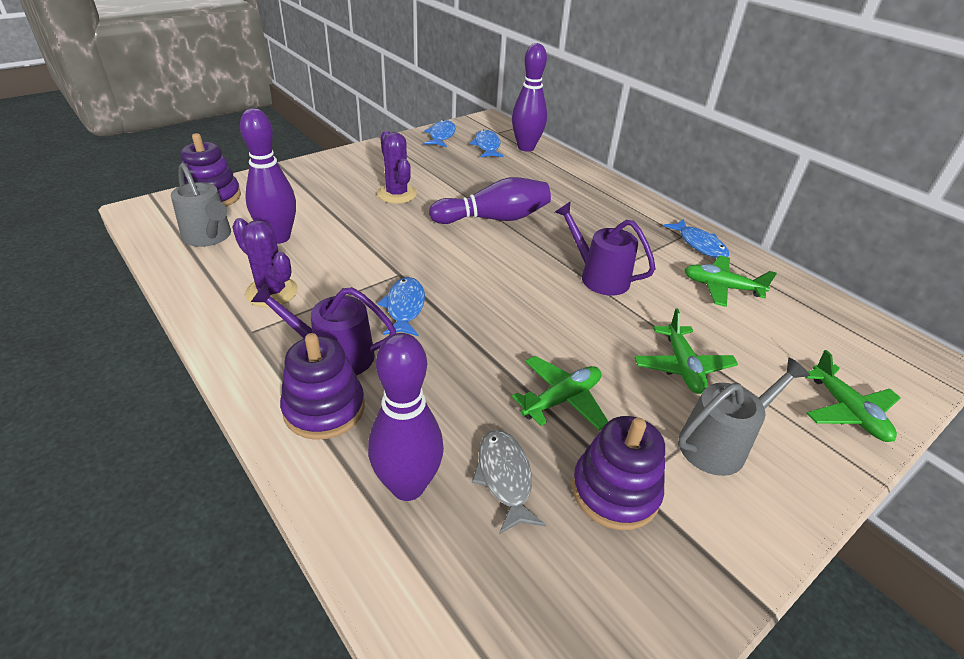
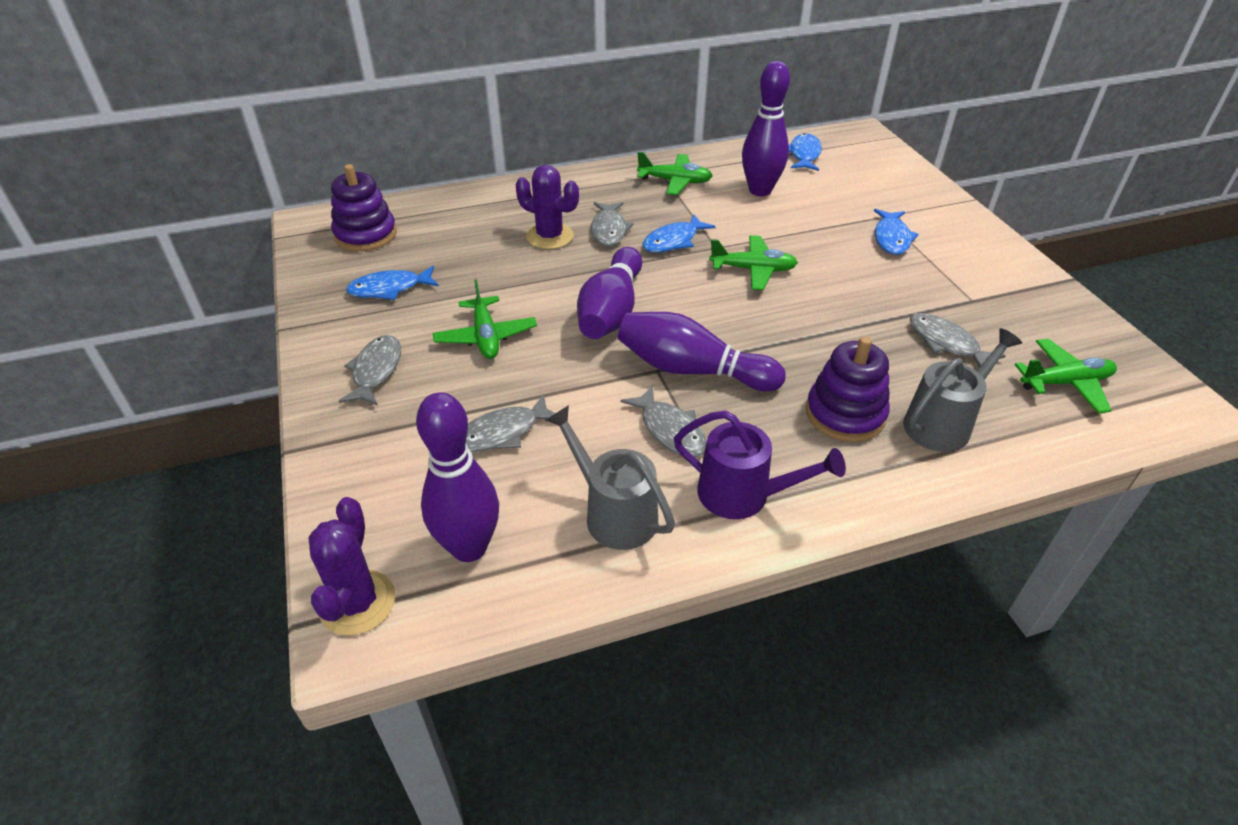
grey fish: [471,430,546,534] = 1 -> [339,335,401,406] [466,394,555,452] [591,202,634,246] [621,385,706,457] [910,313,1005,367] = 5
purple stacking toy: [180,133,241,207] [280,333,365,440] [572,416,665,530] = 3 -> [331,164,397,251] [806,337,890,442] = 2
purple watering can: [251,283,396,375] [555,201,656,295] = 2 -> [674,410,846,519] = 1

